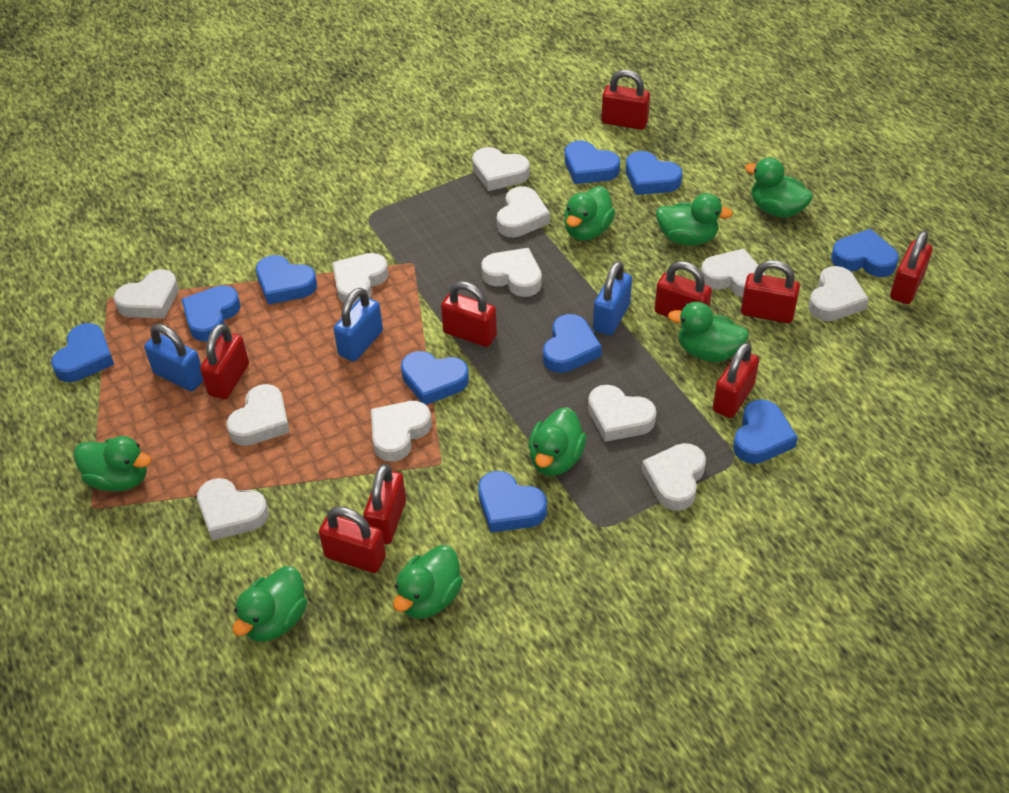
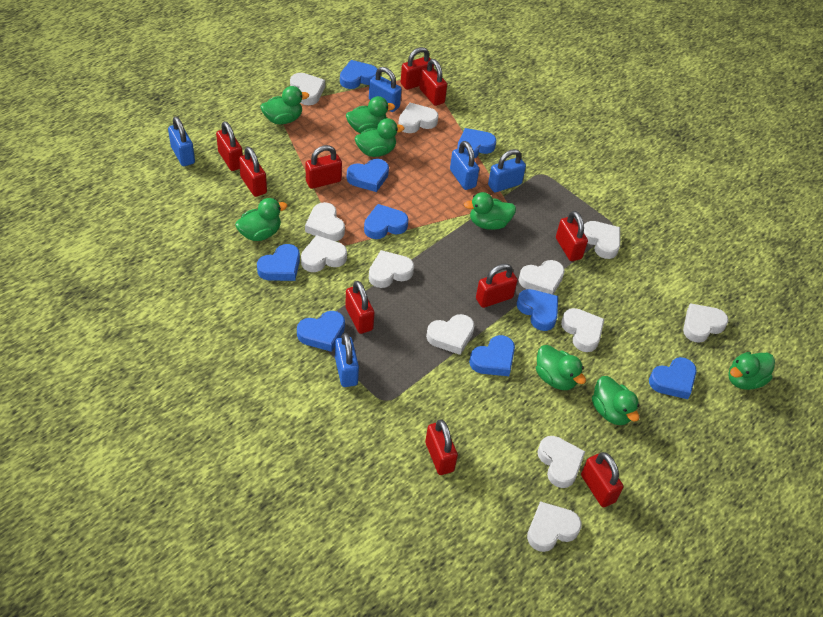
blue heart: [51,323,114,382] [181,285,240,342] [256,255,317,305] [401,351,469,405] [478,471,547,533] [543,314,602,373] [565,140,620,184] [626,151,682,195] [733,399,798,464] [831,229,899,277] = 10 -> [257,244,300,281] [297,311,345,352] [340,60,377,89] [347,159,389,192] [364,204,409,239] [457,128,496,159] [469,335,515,376] [517,289,558,331] [649,357,697,399] = 9
blue padlock: [144,324,203,391] [334,288,383,362] [593,261,632,336] = 3 -> [168,117,195,166] [335,333,359,387] [369,67,402,112] [450,141,479,190] [488,149,526,193] = 5
red padlock: [200,323,249,399] [319,506,386,573] [363,464,406,544] [441,281,497,347] [601,70,650,130] [655,261,712,317] [713,342,759,418] [741,260,800,323] [890,231,933,304] = 9 -> [216,121,243,171] [239,147,267,197] [305,145,342,189] [345,281,375,334] [401,47,434,90] [419,59,447,106] [425,419,458,475] [476,263,518,308] [556,211,588,261] [581,452,623,507] = 10

